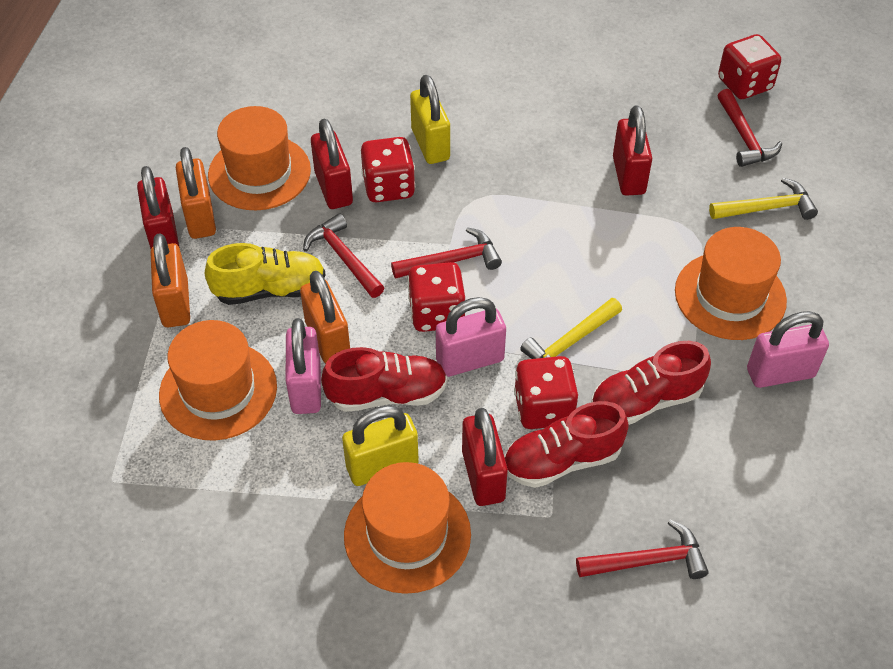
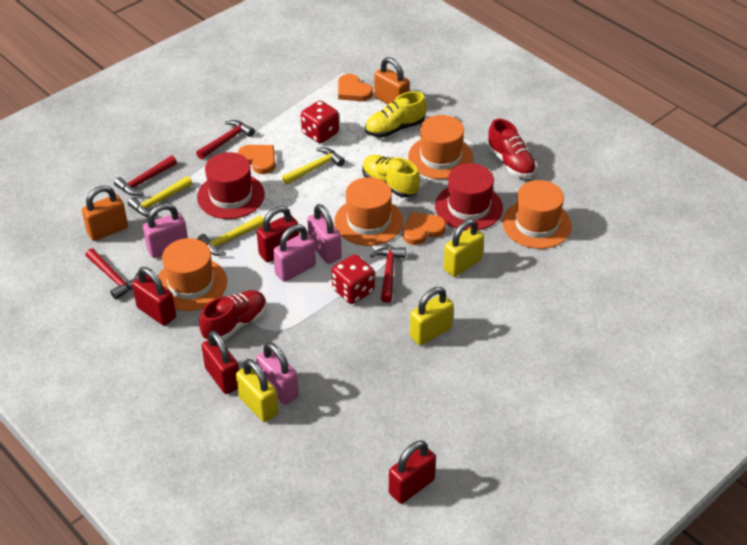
orange heart: none = 0 -> [238,145,276,174] [338,74,373,101] [403,212,446,245] = 3
orange padlock: [150,233,190,327] [176,147,216,239] [300,271,350,364] = 3 -> [82,185,128,241] [374,57,409,104] = 2
pink padlock: [286,318,321,414] [436,297,506,377] [747,311,829,388] = 3 -> [143,203,188,258] [256,342,299,405] [273,224,316,282] [307,204,342,264] = 4
red dice: [361,137,415,202] [408,262,465,332] [514,356,578,429] [718,34,781,99] = 4 -> [301,101,339,144] [332,254,375,304] = 2
red hat: none = 0 -> [197,152,265,219] [435,163,503,231] = 2
red shoe: [321,347,447,412] [504,401,629,488] [591,341,711,425] = 3 -> [199,290,267,341] [487,119,536,178] = 2
yellow hammer: [520,298,622,374] [709,178,818,220] = 2 -> [128,176,192,217] [197,216,264,256] [282,147,345,185] = 3
yellow padlock: [342,406,419,486] [410,75,450,164] = 2 -> [236,359,279,422] [410,287,454,345] [443,219,484,277] = 3
yellow shoe: [205,243,326,305] = 1 -> [362,155,420,198] [365,91,427,138] = 2

